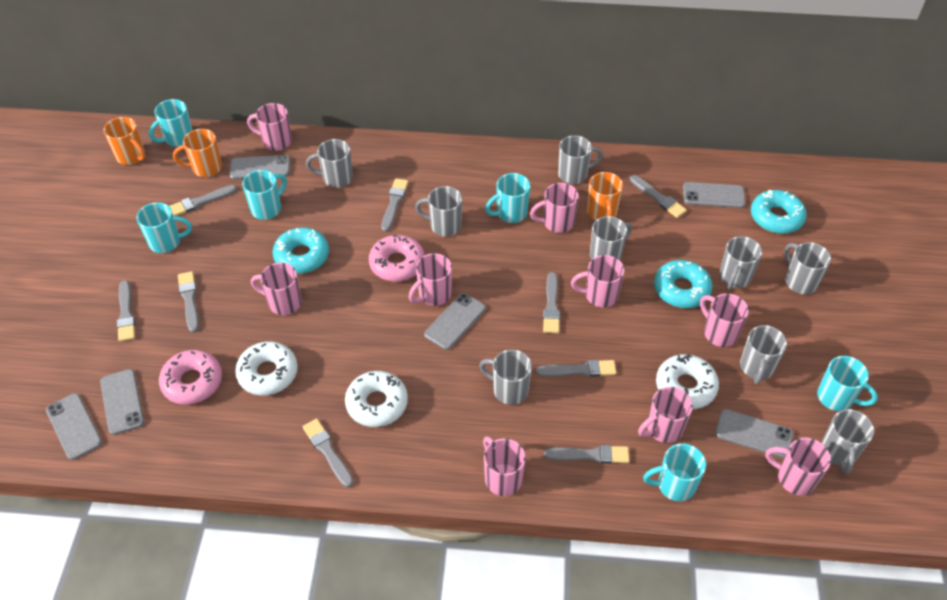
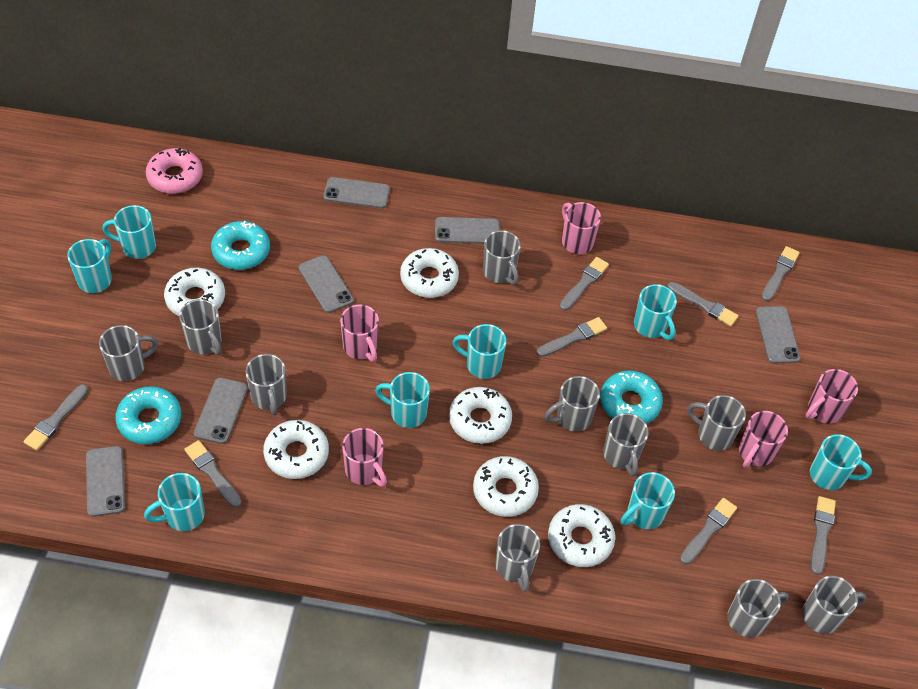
grey brush: [117,280,135,342] [169,185,237,216] [178,271,199,333] [303,419,353,487] [381,178,408,232] [536,360,617,377] [543,272,560,333] [544,445,630,464] [630,175,687,218] = 9 -> [23,384,88,450] [184,440,241,507] [537,317,607,357] [560,257,609,311] [667,282,739,327] [680,498,737,564] [762,246,800,301] [811,496,836,575] = 8
grey mug: [306,139,353,188] [415,186,462,237] [479,349,532,405] [558,135,603,184] [590,216,632,260] [719,236,762,290] [740,325,787,385] [784,242,831,294] [821,409,874,474] = 9 -> [99,325,158,381] [179,299,222,355] [245,354,287,415] [483,230,521,285] [495,524,540,592] [545,376,600,432] [603,413,649,476] [688,395,746,451] [727,579,789,637] [802,576,866,634] = 10
orange mug: [104,117,145,165] [173,129,222,177] [587,172,623,220] = 3 -> none = 0
pink donut: [159,350,222,405] [369,235,425,282] = 2 -> [146,148,203,194] = 1
pink mug: [247,103,292,151] [251,263,302,315] [409,253,452,306] [483,437,526,496] [530,183,579,233] [571,255,625,308] [638,387,693,443] [700,293,749,347] [765,438,831,495] = 9 -> [340,304,379,362] [342,428,387,487] [562,202,601,254] [739,411,788,468] [806,369,858,424] = 5
turquoise mug: [137,202,192,253] [149,99,193,147] [242,170,287,220] [485,173,530,223] [643,443,706,501] [817,356,878,411] = 6 -> [67,239,112,293] [102,205,156,259] [144,473,205,531] [375,372,430,428] [452,324,506,379] [621,472,675,529] [634,284,677,340] [810,434,872,490] = 8
white donut: [235,341,298,396] [345,371,408,427] [656,354,719,409] = 3 -> [164,268,225,316] [263,420,329,479] [400,248,459,298] [449,387,512,444] [473,456,539,517] [548,504,615,567] = 6

